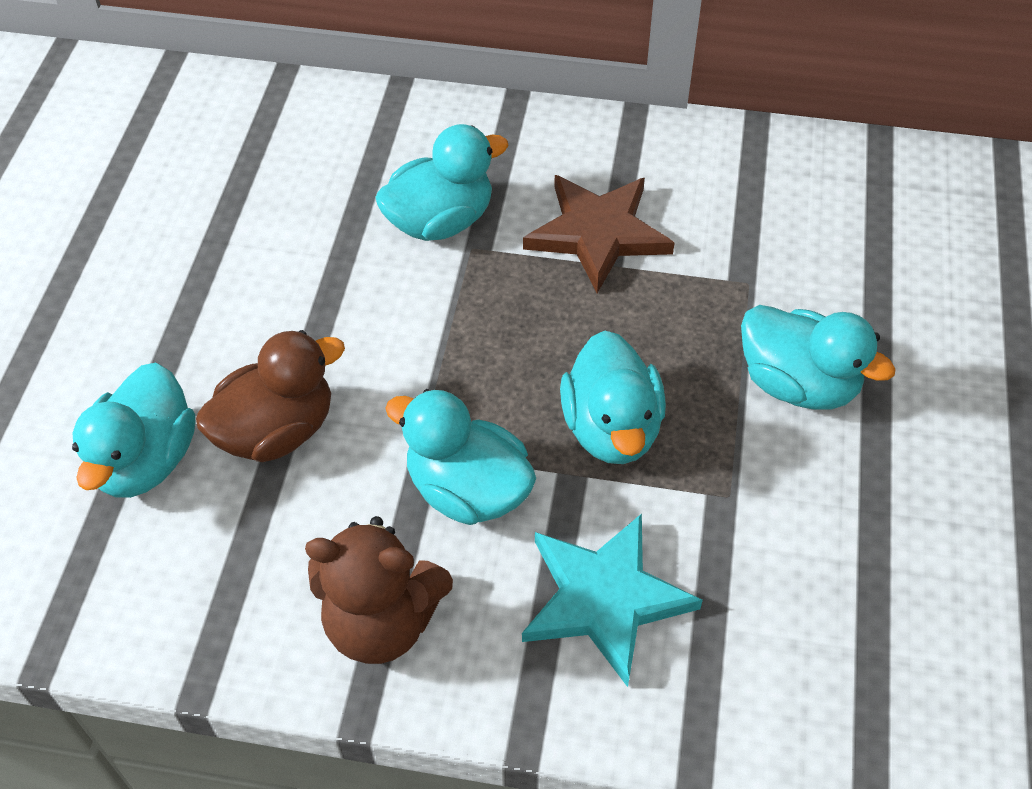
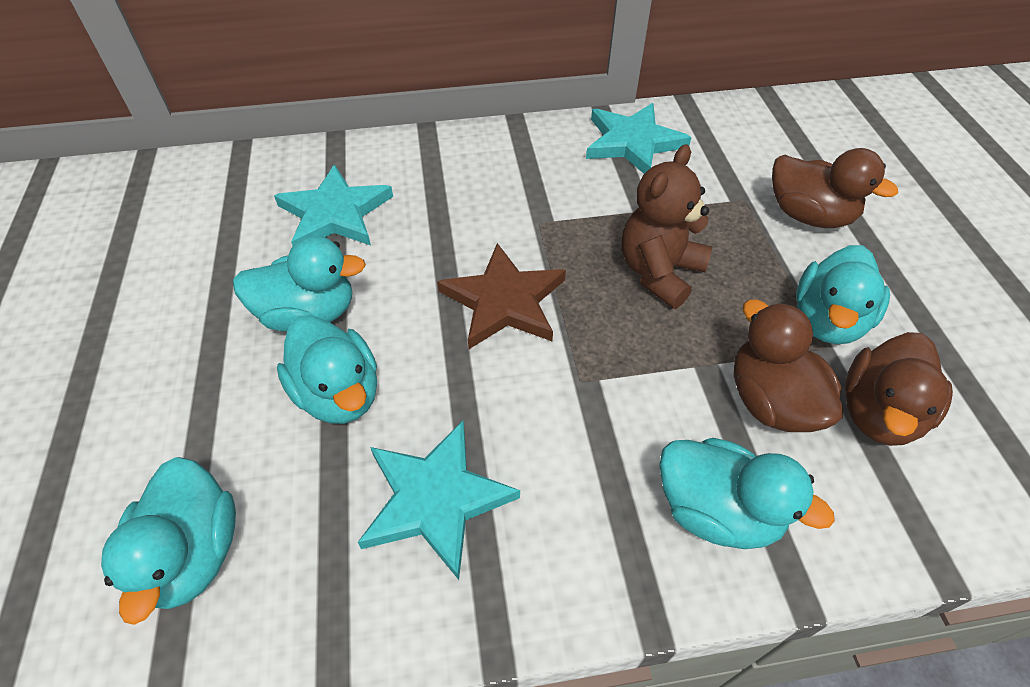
brown duck: [196,330,345,462] = 1 -> [734,299,843,432] [772,148,898,228] [845,332,953,446] = 3
turquoise star: [522,513,703,687] = 1 -> [274,164,393,246] [358,420,520,580] [586,103,692,174] = 3

